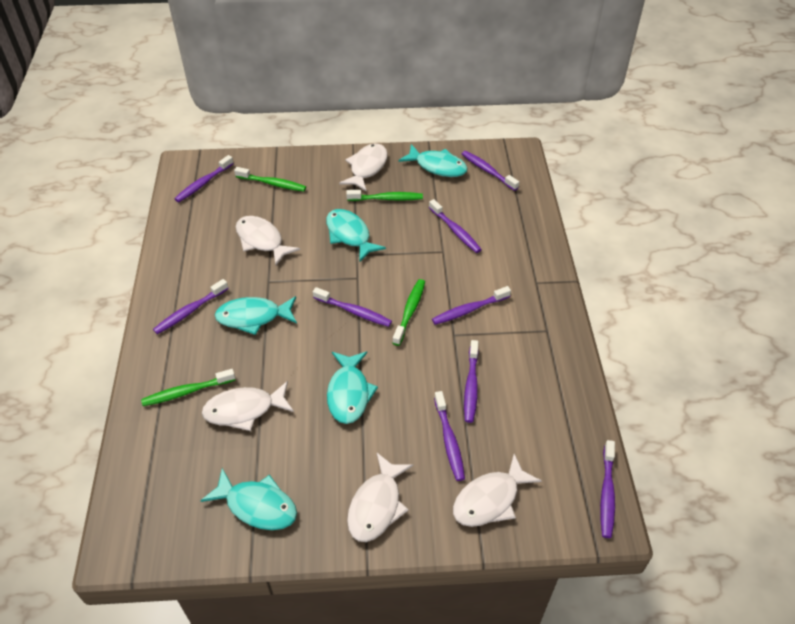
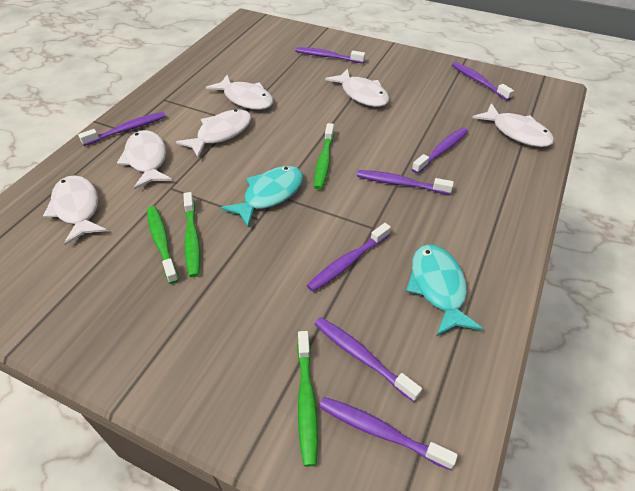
purple toothbrush: [153,279,229,334] [174,155,234,202] [313,287,392,327] [429,199,482,253] [432,286,511,325] [434,391,465,481] [462,151,519,191] [464,340,479,423] [600,440,615,538] = 9 -> [78,112,166,146] [295,47,365,63] [307,223,391,292] [315,317,422,402] [319,397,458,470] [357,170,454,195] [412,127,468,174] [452,62,514,101] = 8
turquoise fish: [200,468,297,530] [215,296,297,335] [326,209,386,261] [327,352,378,424] [398,144,468,177] = 5 -> [221,166,303,227] [406,244,483,336] = 2
white fish: [202,381,294,431] [235,216,300,265] [339,143,388,191] [347,453,413,542] [453,454,542,527] = 5 -> [43,175,107,245] [117,130,172,189] [176,109,251,158] [206,75,273,110] [325,68,389,107] [472,103,554,147] = 6

